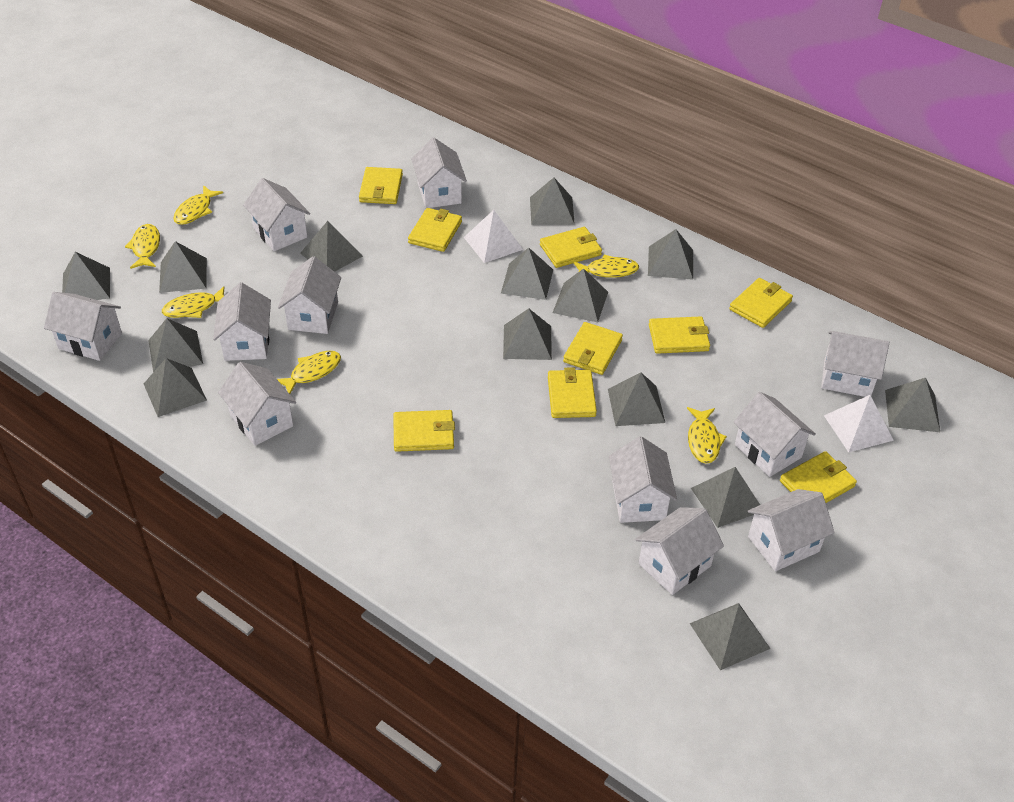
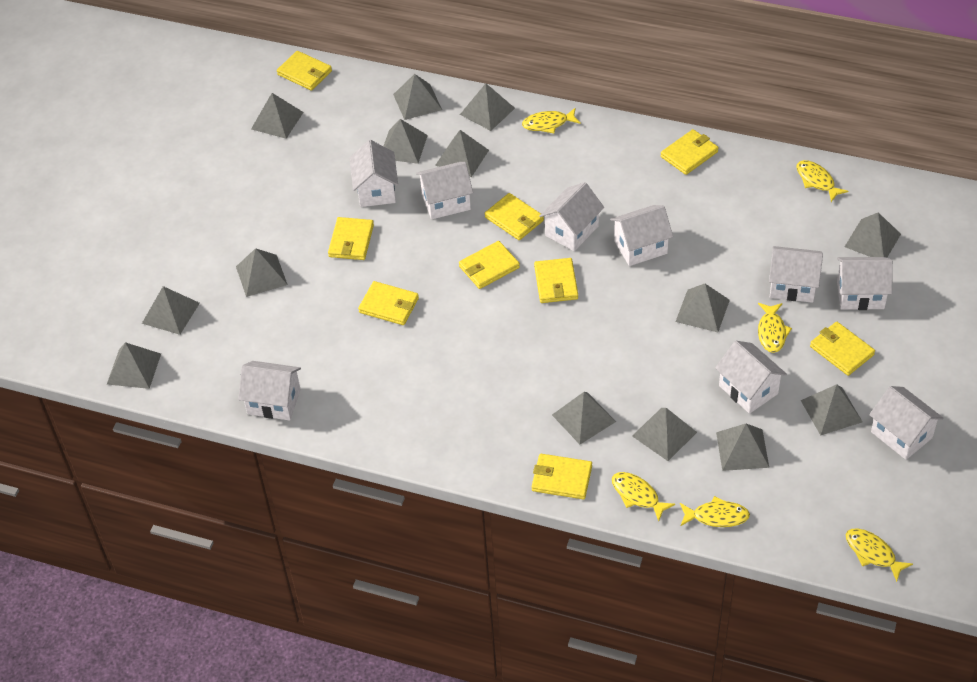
white house: [44,292,122,361] [213,282,271,361] [218,362,296,446] [243,178,310,251] [278,256,341,334] [411,138,467,208] [609,436,677,523] [635,507,724,595] [734,392,816,477] [748,489,835,571] [821,331,889,397] = 11 -> [238,361,301,421] [350,140,398,207] [416,162,473,219] [539,182,604,251] [610,205,673,266] [715,341,787,414] [769,246,823,303] [837,257,893,310] [869,386,944,460] = 9
white pyramid: [464,210,523,263] [824,395,894,452] = 2 -> none = 0

